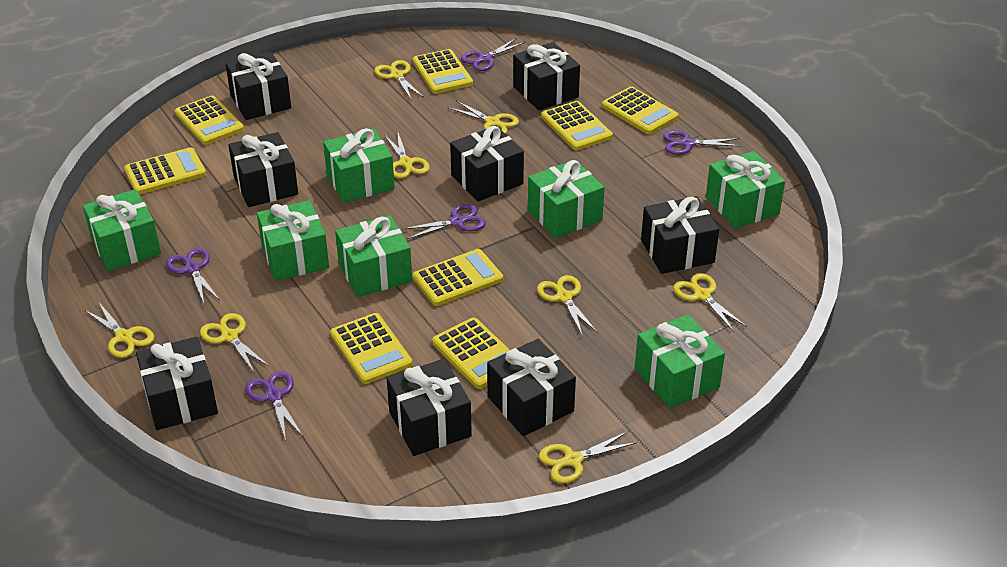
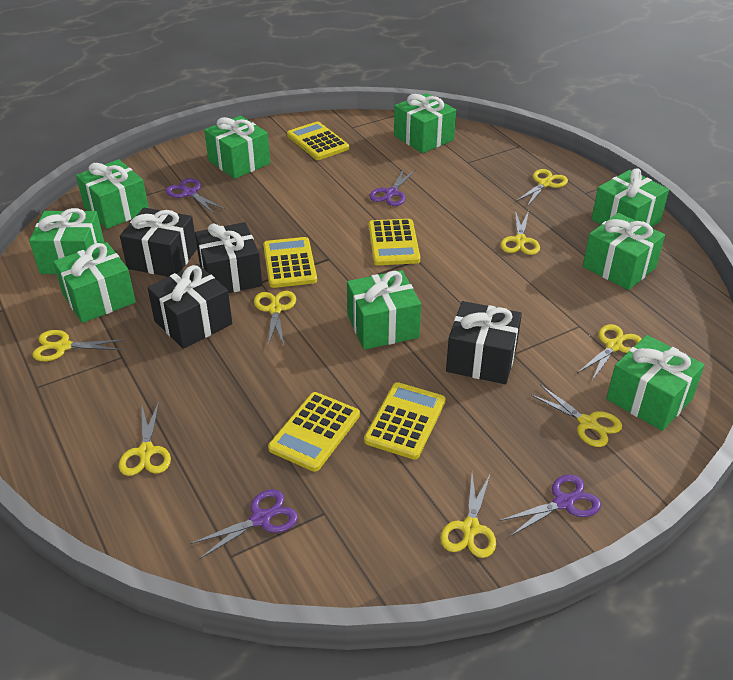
black gift: [136,337,218,430] [225,52,291,120] [229,132,298,207] [387,359,472,456] [450,126,524,202] [487,339,576,436] [513,42,580,110] [641,196,719,274] = 8 -> [120,208,197,277] [147,264,232,349] [195,222,262,293] [446,301,522,384] = 4
green gift: [83,189,161,271] [257,200,329,281] [323,128,395,203] [335,215,412,297] [528,160,605,238] [635,314,725,408] [706,151,785,228] = 7 -> [29,208,104,274] [53,242,136,323] [76,159,149,229] [204,115,270,179] [347,270,421,350] [394,93,456,153] [583,213,665,290] [591,168,669,227] [606,335,705,431] = 9
purple scissors: [166,248,220,303] [245,371,303,441] [403,204,486,239] [461,38,525,71] [663,130,741,155] = 5 -> [166,178,224,214] [190,489,298,559] [369,169,416,206] [499,474,601,536] = 4
yellow calculator: [124,148,206,194] [175,96,244,145] [330,313,412,384] [412,49,473,94] [413,249,503,306] [432,318,510,389] [541,101,613,150] [602,86,679,134] = 8 -> [263,237,317,288] [268,392,360,472] [287,121,349,160] [364,382,446,459] [369,219,420,265] = 5

